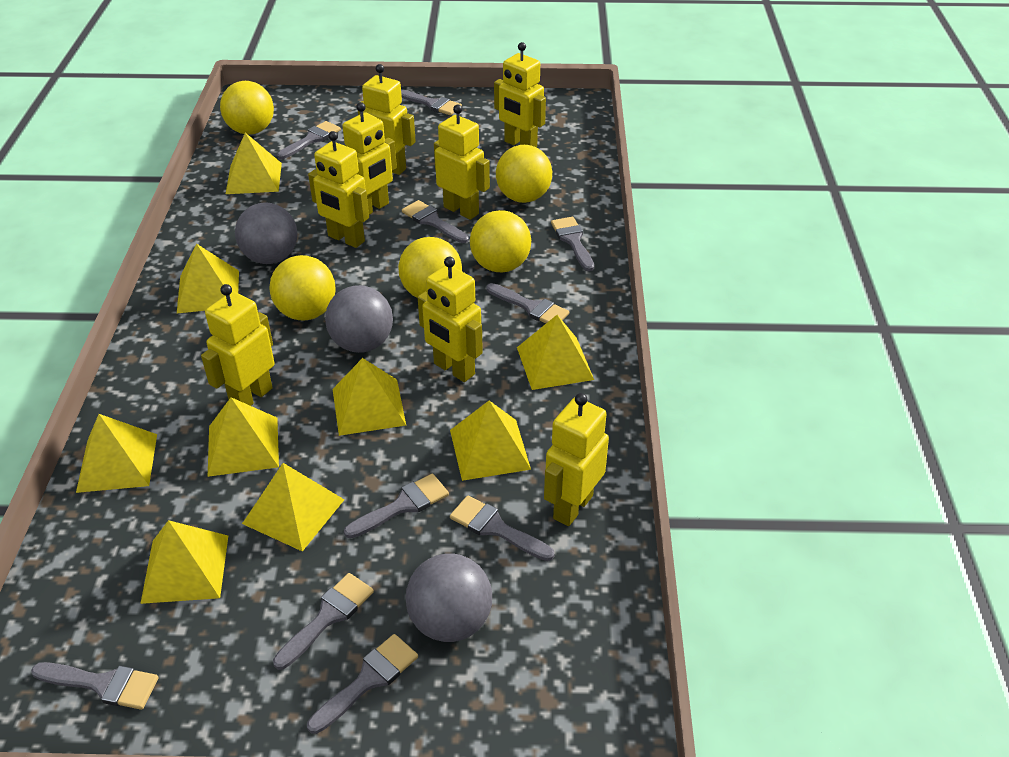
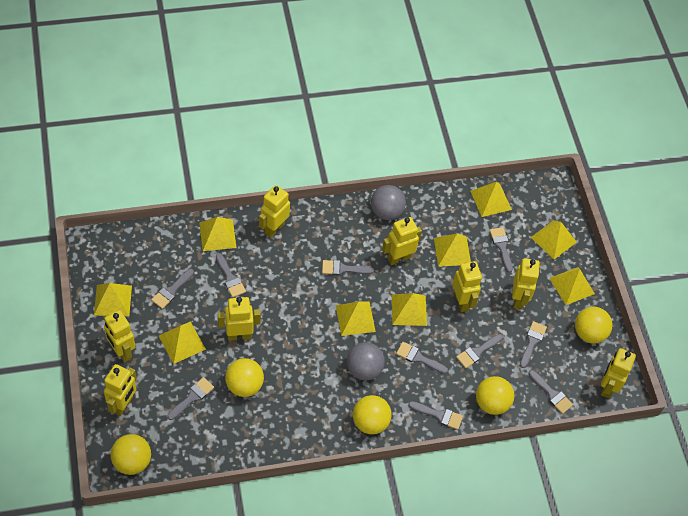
grey ball: [235,202,298,264] [325,285,393,353] [405,553,492,642] = 3 -> [347,342,385,380] [371,185,406,220] = 2

